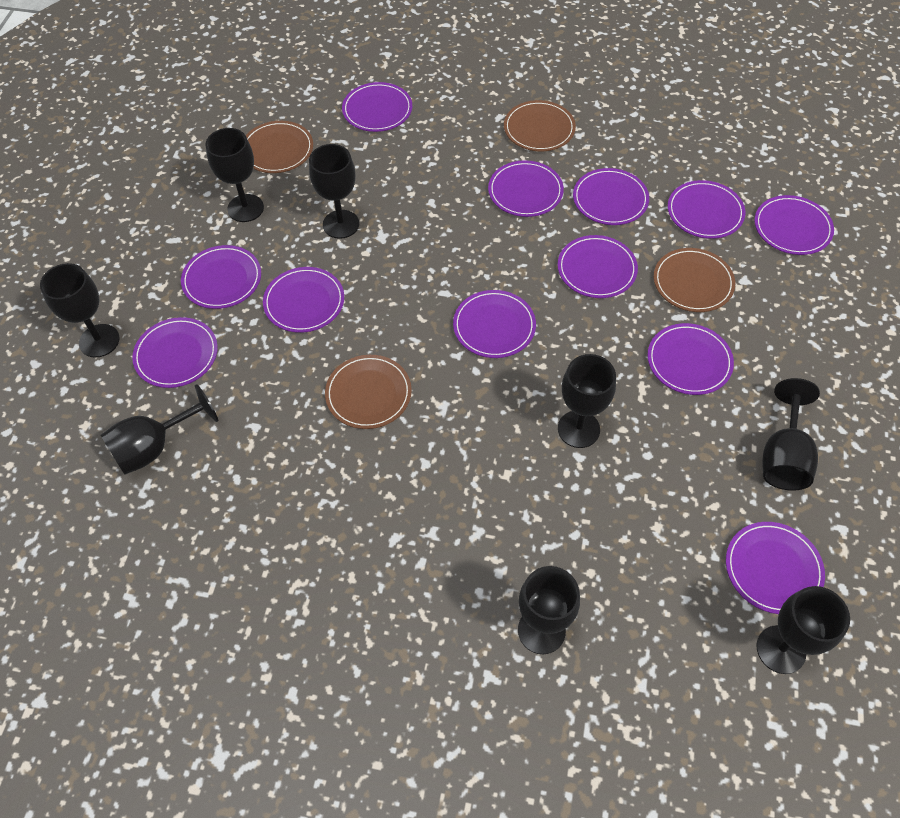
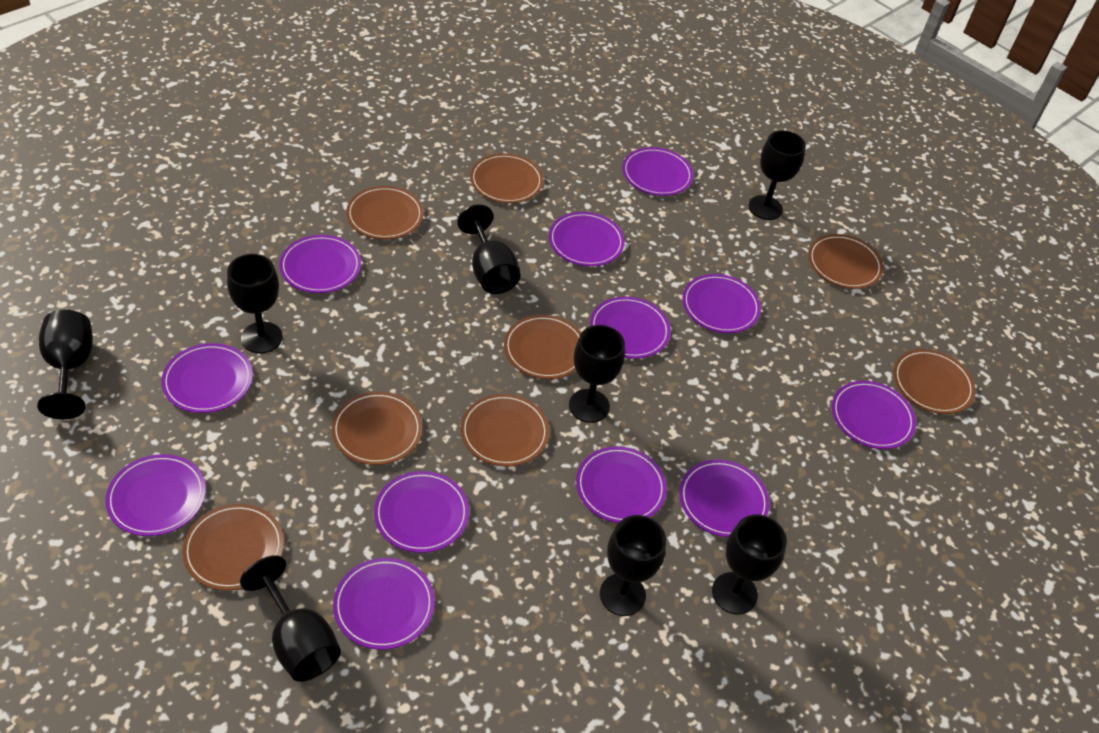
brown plate: [246,121,313,173] [325,355,412,429] [504,100,576,151] [654,248,735,312] = 4 -> [182,504,284,591] [331,392,422,465] [346,186,423,239] [461,394,549,467] [470,153,543,203] [504,315,581,379] [808,234,883,289] [894,349,975,414] = 8

